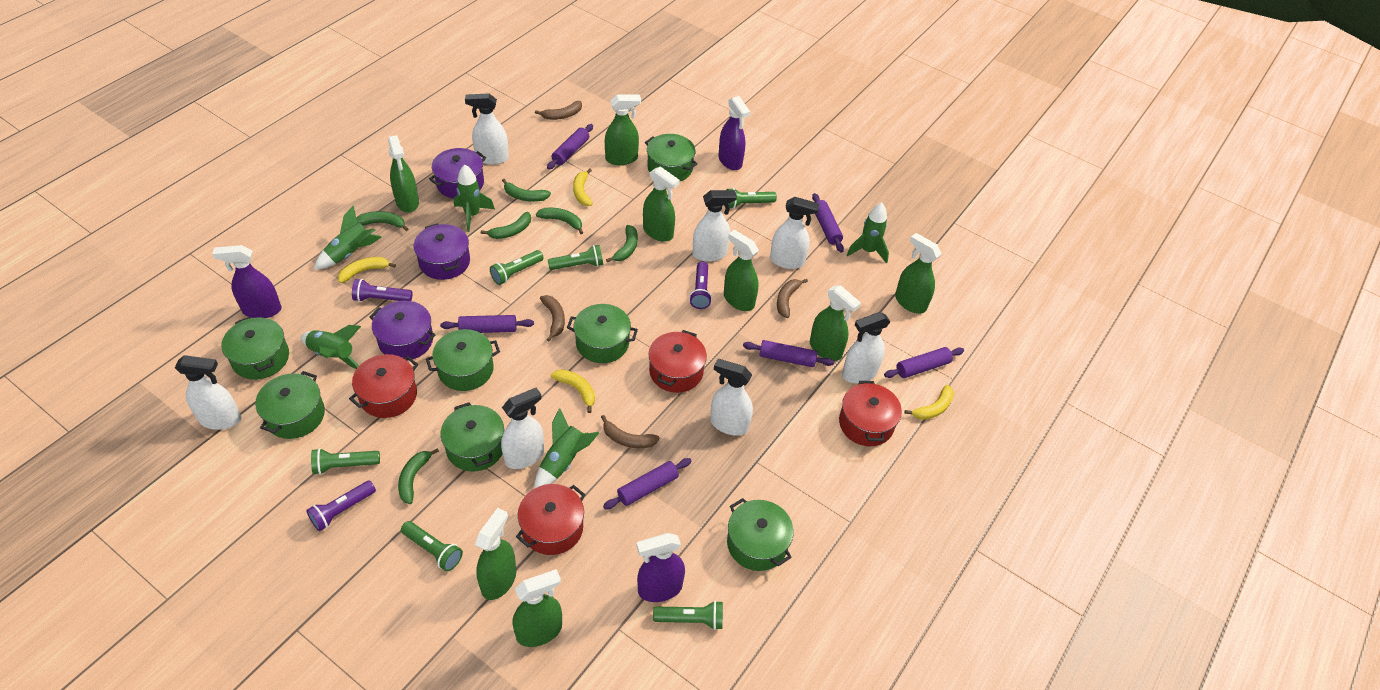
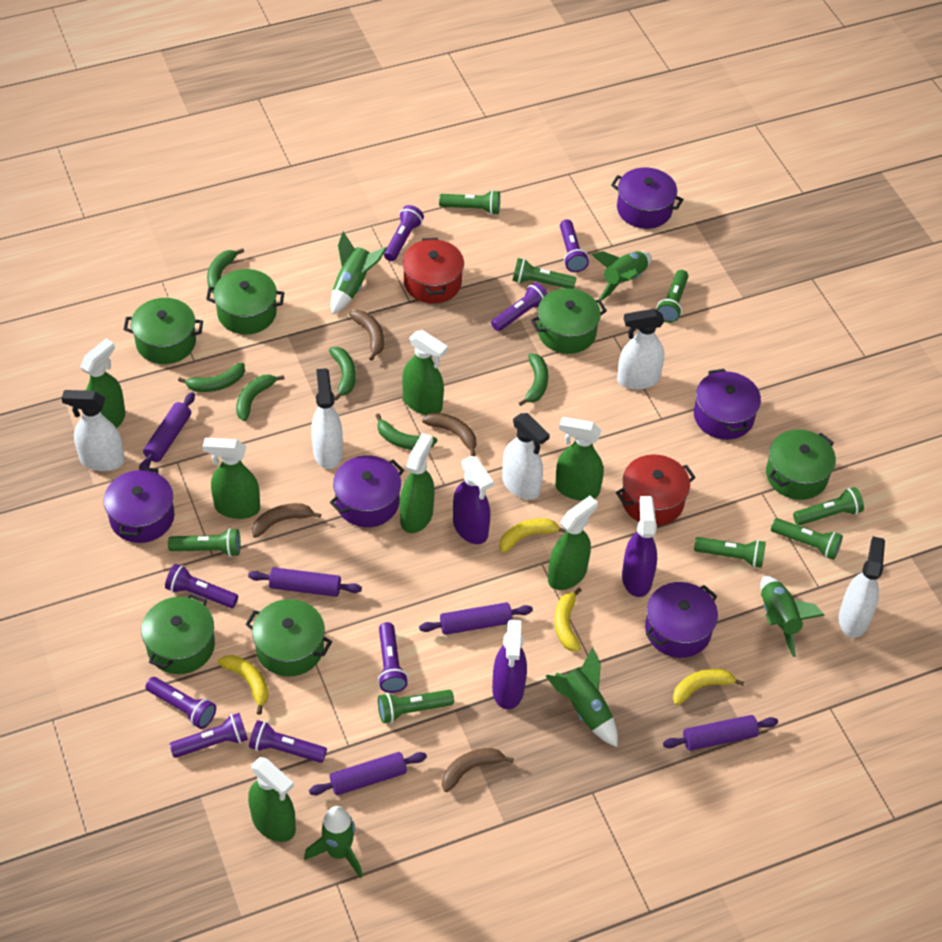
green flashlight: [311,448,380,475] [401,521,463,571] [490,250,544,285] [548,245,603,270] [653,601,723,630] [726,188,777,209] = 6 -> [168,528,241,557] [378,690,454,723] [439,190,500,215] [513,258,576,289] [657,270,688,323] [694,537,766,568] [771,518,843,560] [793,487,864,525] = 8
green pot: [222,317,289,380] [255,371,325,439] [426,329,500,391] [441,402,504,472] [567,304,638,363] [645,134,698,181] [727,498,794,571] = 7 -> [123,298,203,364] [141,593,215,674] [206,269,285,334] [245,599,332,677] [531,288,607,354] [766,430,836,500] = 6
green spray bottle: [388,135,419,213] [475,508,516,600] [512,569,562,647] [605,94,641,165] [643,166,680,242] [724,230,759,311] [810,285,861,361] [895,233,941,313] = 8 -> [80,339,125,428] [203,438,260,519] [248,757,296,842] [400,433,434,533] [402,330,448,415] [548,496,598,590] [555,417,604,501] = 7
purple flashlight: [306,481,376,531] [352,279,412,302] [689,261,712,309] = 3 -> [146,677,216,729] [165,564,238,608] [169,713,248,758] [249,720,327,763] [378,622,408,693] [384,205,424,261] [491,282,548,331] [560,219,589,272] = 8
purple pot: [369,301,435,360] [414,223,470,280] [429,148,486,199] = 3 -> [104,467,174,543] [330,456,404,527] [611,168,684,229] [645,582,718,658] [694,369,761,440] = 5
purple rolling pin: [440,315,534,333] [547,124,593,170] [603,458,692,509] [743,340,834,367] [812,193,844,253] [884,347,964,378] = 6 -> [139,392,195,470] [248,567,362,597] [309,752,427,795] [419,602,533,635] [663,715,778,751] = 5
red pot: [349,354,418,418] [516,484,585,555] [648,330,707,393] [839,381,902,446] = 4 -> [402,238,464,303] [616,454,696,526] = 2
white spray bottle: [175,355,241,430] [465,94,509,165] [501,387,544,469] [693,190,737,262] [710,359,753,436] [770,197,820,269] [842,312,891,383] = 7 -> [61,390,125,471] [311,368,343,469] [502,413,550,500] [617,309,664,390] [839,536,885,638] = 5

